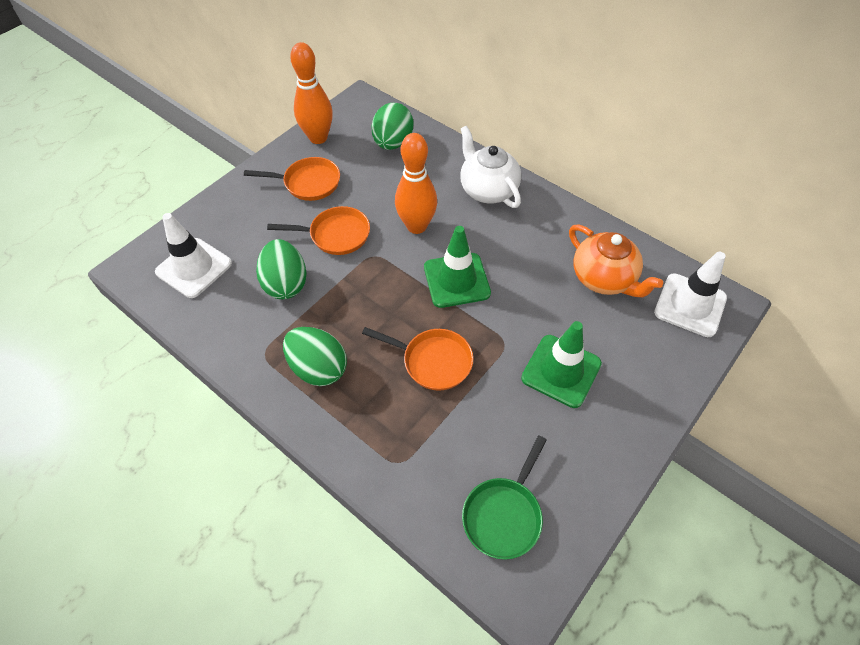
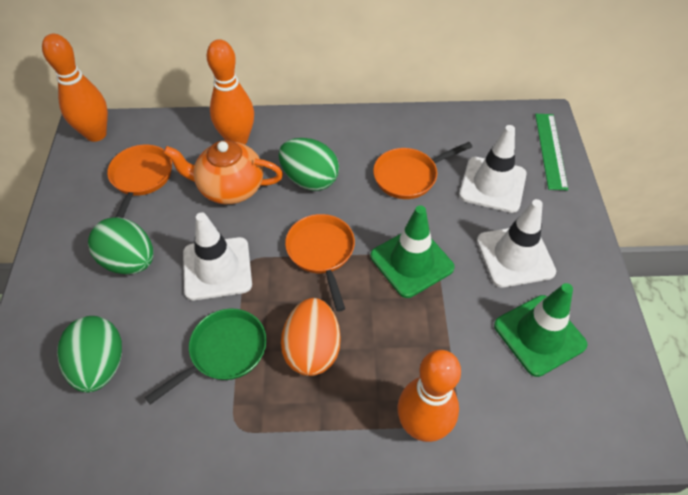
green ruler: none = 0 -> [535,114,568,190] = 1
orange bowling pin: [290,42,333,144] [395,133,437,234] = 2 -> [42,34,108,142] [207,39,254,144] [398,350,461,442] = 3
orange egg: none = 0 -> [281,298,341,376] = 1
white teapot: [460,126,521,208] = 1 -> none = 0
white traffic cone: [155,213,232,298] [654,252,727,337] = 2 -> [183,212,252,300] [459,125,527,213] [477,199,556,287] = 3

